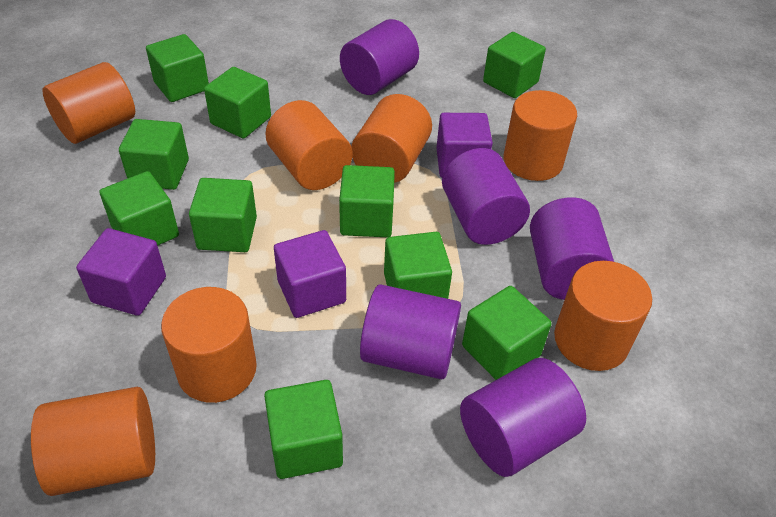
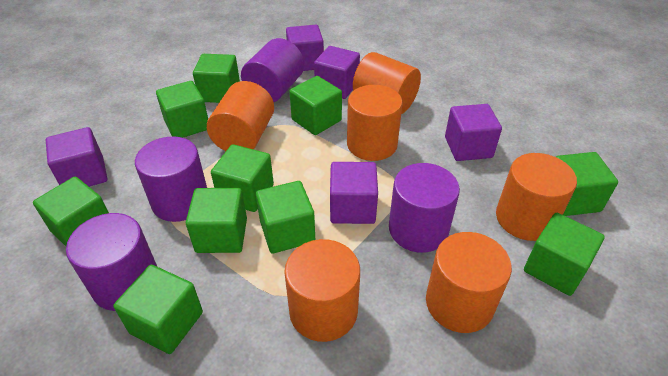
orange cylinder: [31,387,155,496] [42,62,135,144] [161,287,257,403] [265,100,353,190] [351,94,432,183] [504,90,577,181] [554,261,652,371] = 7 -> [207,81,274,151] [284,239,360,342] [347,85,403,161] [353,52,421,114] [426,232,512,333] [496,153,577,241] = 6
purple cube: [76,228,166,316] [274,230,346,318] [436,113,493,178] = 3 -> [45,127,107,187] [286,25,324,71] [314,46,360,99] [330,162,378,224] [445,104,502,161] = 5
purple cylinder: [340,19,419,95] [360,284,461,379] [442,148,530,245] [460,358,586,477] [530,198,614,300] = 5 -> [66,213,157,311] [135,137,207,222] [241,38,304,102] [389,163,460,253] = 4

